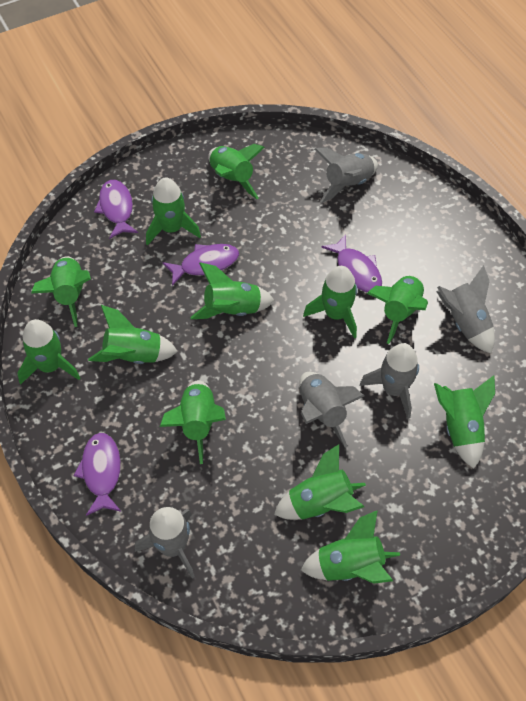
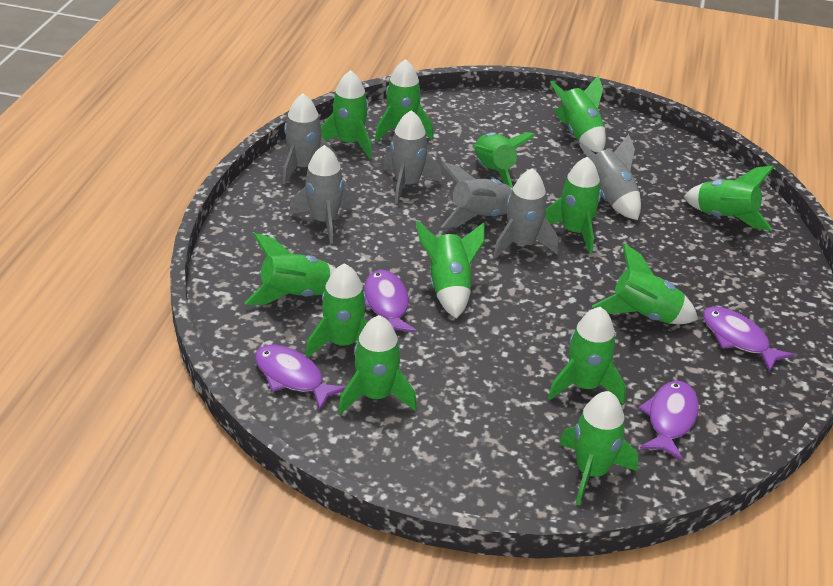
green rocket: [17,319,80,385] [31,256,91,327] [88,305,178,364] [146,177,201,245] [160,380,226,464] [190,262,274,319] [208,144,265,199] [274,444,366,520] [301,510,400,584] [303,266,357,339] [367,275,428,344] [434,375,495,469] = 12 -> [244,233,336,305] [305,263,367,358] [321,70,372,159] [338,315,417,414] [375,59,433,142] [416,221,485,319] [472,132,536,189] [545,157,602,254] [548,307,626,405] [550,76,606,153] [559,391,638,505] [592,243,698,324] [684,165,774,231] = 13
grey rocket: [135,507,195,579] [299,372,364,448] [314,147,378,203] [360,343,419,419] [436,265,495,353] = 5 -> [283,94,338,185] [289,145,353,244] [383,110,442,204] [441,162,512,228] [493,168,559,258] [579,134,641,220] = 6

